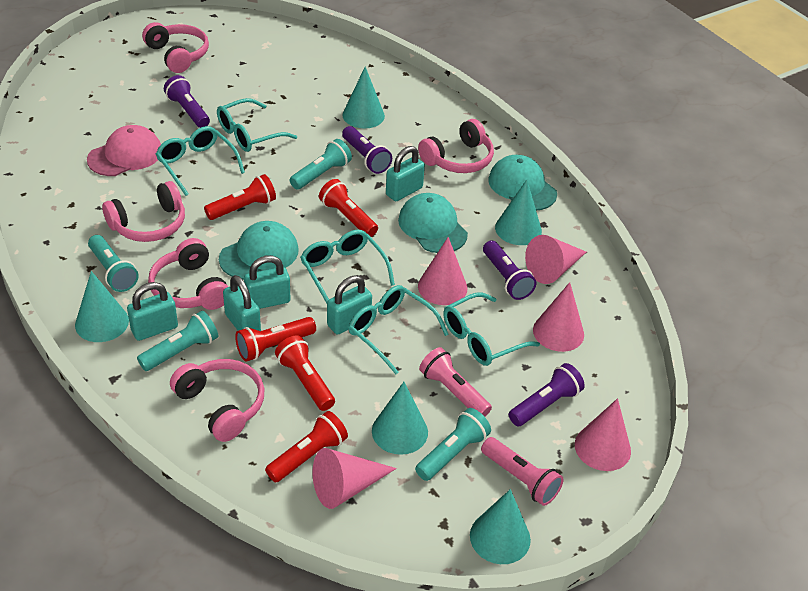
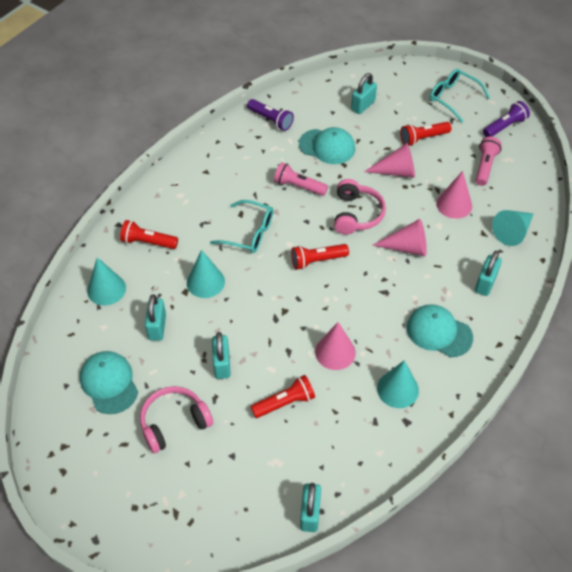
pink cap: [87,125,161,176] = 1 -> none = 0
pink cone: [313,448,397,509] [418,237,467,305] [525,235,586,284] [533,282,584,352] [575,398,631,471] = 5 -> [315,322,356,370] [364,143,415,178] [372,219,427,256] [436,171,472,219] = 4
pink headphones: [102,181,185,242] [142,22,209,73] [148,238,228,310] [170,359,264,442] [418,119,494,173] = 5 -> [140,386,213,453] [334,179,386,234] = 2
purple flashlight: [164,75,210,128] [342,126,392,174] [483,240,536,300] [509,363,585,426] = 4 -> [247,99,294,131] [483,101,530,137] = 2
red flashlight: [204,174,276,220] [235,317,316,361] [265,411,348,483] [275,335,335,411] [319,179,378,237] = 5 -> [120,220,178,249] [250,375,315,418] [291,244,349,270] [400,122,451,146] = 4
turquoise cone: [75,271,129,342] [342,67,385,128] [372,382,428,455] [470,489,531,564] [495,180,542,245] = 5 -> [87,257,126,305] [187,250,225,298] [377,360,419,408] [492,210,534,246] = 4
turquoise flashlight: [88,235,139,292] [137,311,218,371] [290,139,352,190] [415,408,491,481] = 4 -> none = 0
turquoise glasses: [156,126,245,196] [217,98,297,152] [300,230,395,303] [349,285,449,374] [443,293,540,366] = 5 -> [210,200,274,253] [430,69,490,123] = 2

